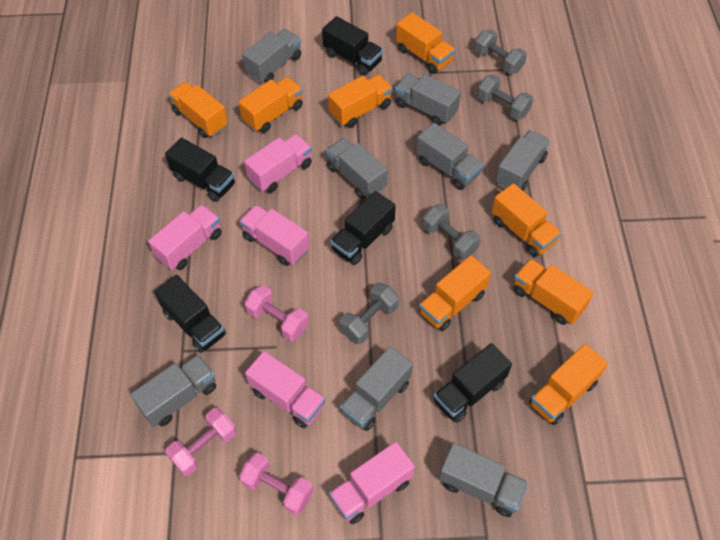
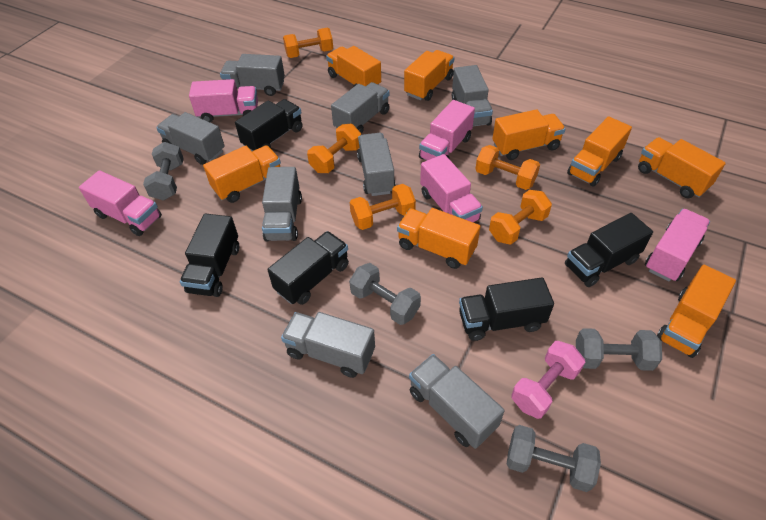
orange dumbbell: none = 0 -> [283,28,333,58] [307,124,361,173] [350,184,416,230] [475,145,540,190] [489,190,552,245] = 5
pink dumbbell: [165,408,237,476] [239,453,313,516] [245,285,309,341] = 3 -> [511,341,585,419] = 1

